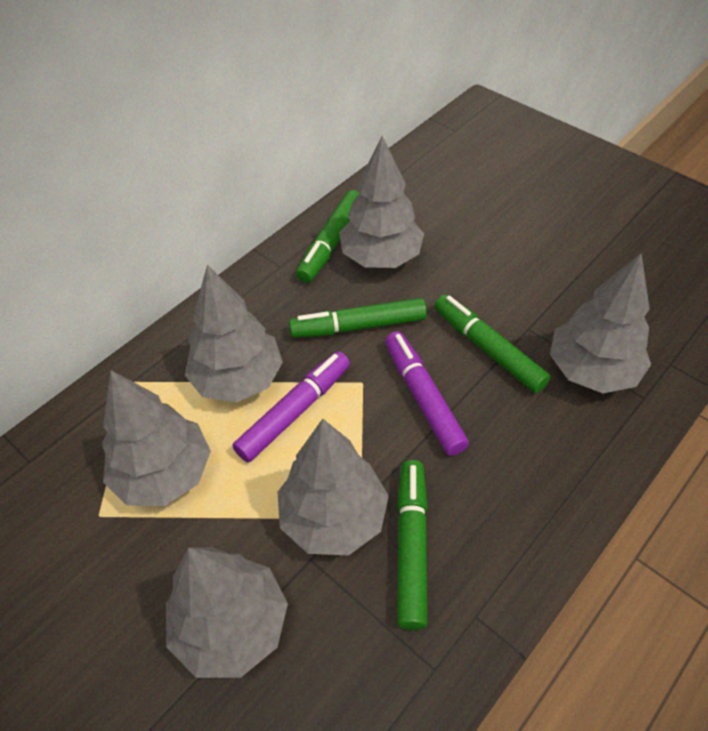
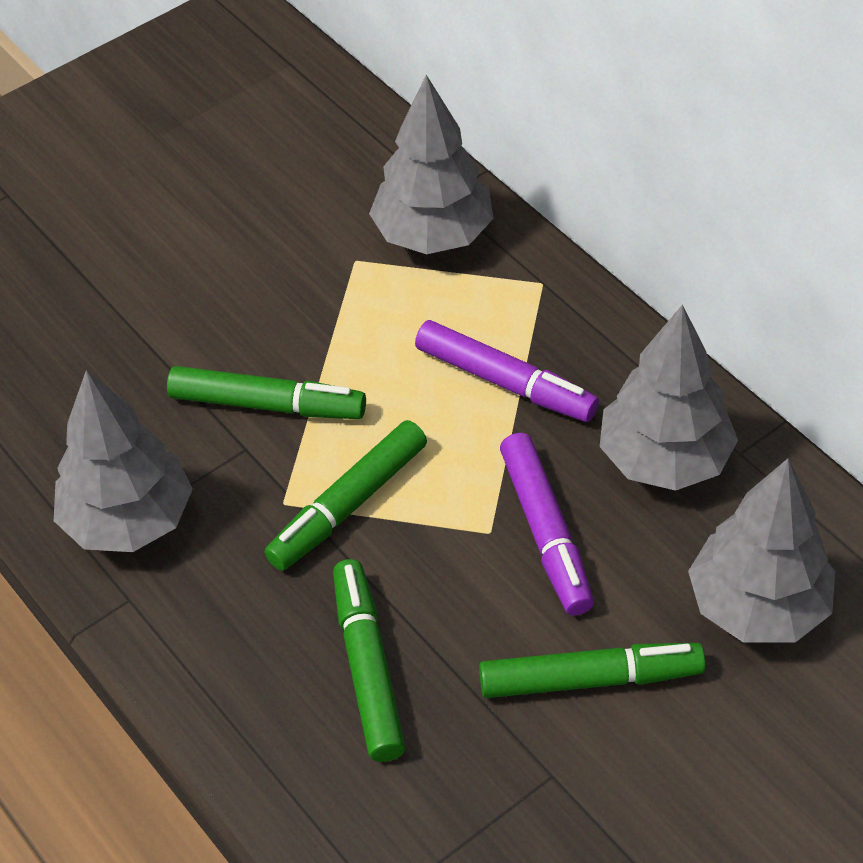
grey tree: [102,370,211,506] [166,547,288,678] [185,265,283,403] [277,419,389,555] [339,136,424,268] [550,253,651,393] = 6 -> [54,370,193,552] [369,75,494,254] [600,305,738,491] [688,458,835,642] = 4

